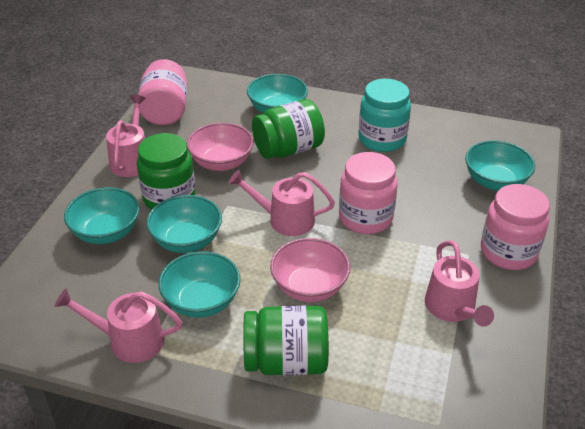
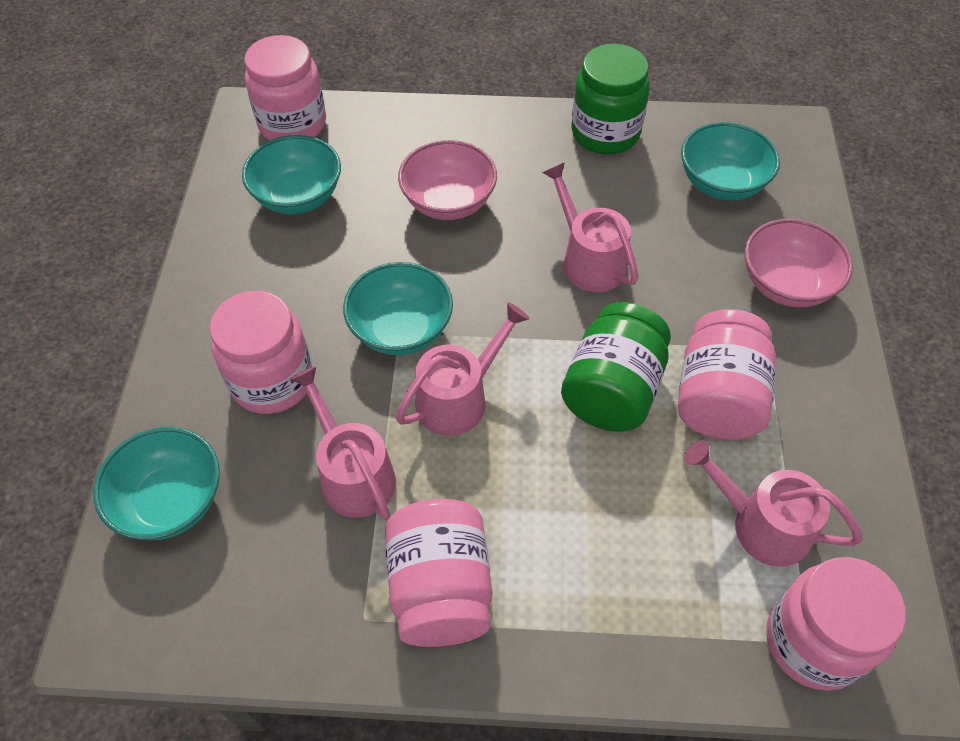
green jar: [137,133,196,210] [243,306,329,375] [252,99,325,159] = 3 -> [561,302,671,432] [571,44,650,154] = 2
pink jar: [138,59,188,125] [339,152,398,234] [481,184,550,270] = 3 -> [210,291,312,414] [244,35,326,141] [385,499,492,647] [678,309,776,440] [766,557,906,691] = 5
turquoise bowl: [64,187,140,244] [146,195,222,253] [158,251,241,318] [247,74,308,113] [465,140,535,191] = 5 -> [93,427,220,540] [242,135,341,215] [343,262,453,355] [681,122,780,201] = 4
turquoise jar: [359,79,411,152] = 1 -> none = 0

